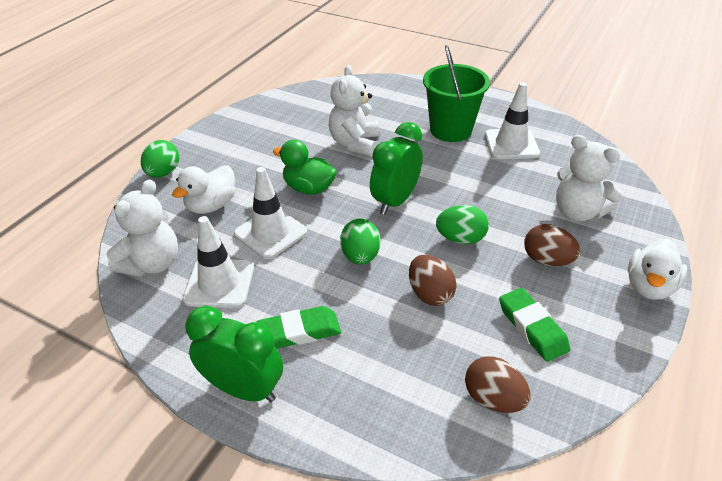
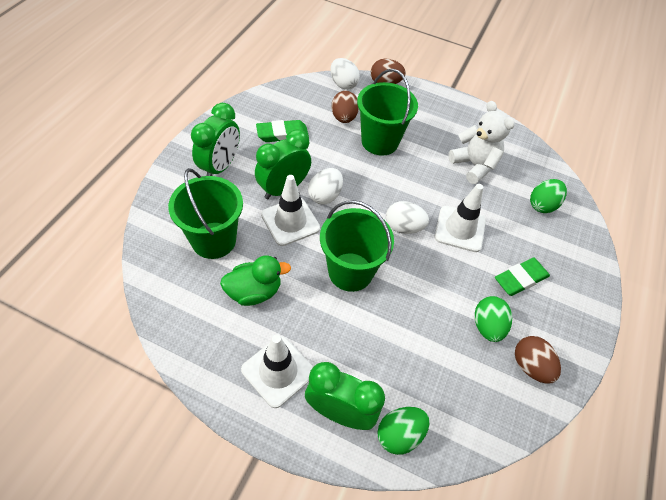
green bucket: [423,45,490,142] = 1 -> [168,168,243,259] [320,200,394,292] [357,69,418,156] = 3
green clock: [185,306,283,402] [370,122,423,215] = 2 -> [191,103,240,176] [255,129,311,199] [305,362,385,430] = 3
white duck: [172,166,235,214] [628,239,687,300] = 2 -> none = 0
white egg: none = 0 -> [308,168,343,204] [330,58,360,90] [386,201,429,234] = 3
white teddy bear: [107,179,178,277] [329,65,380,156] [556,135,623,222] = 3 -> [448,101,515,184] = 1

